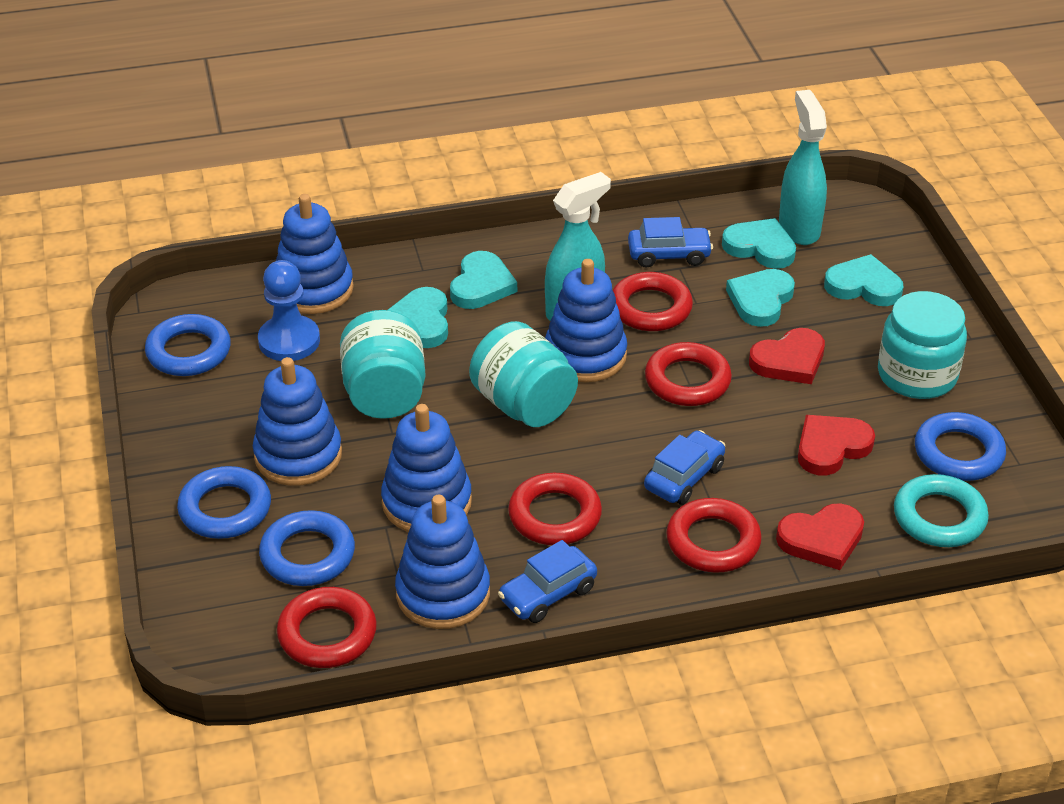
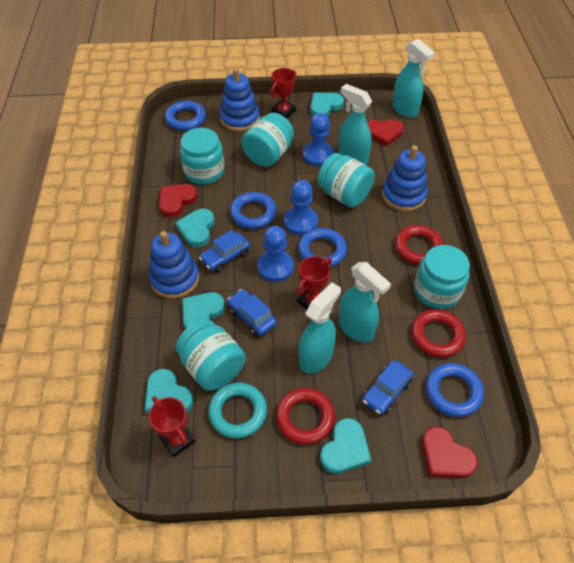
blue pawn: [258,260,320,361] = 1 -> [258,226,294,282] [284,180,318,235] [303,113,334,166] = 3
blue stacking toy: [253,357,342,486] [276,194,354,314] [381,404,472,532] [395,495,490,629] [545,259,627,382] = 5 -> [149,231,199,299] [220,68,260,132] [382,145,428,212] = 3
red ring: [277,587,377,668] [508,473,602,545] [613,272,693,331] [645,342,732,406] [666,498,762,573] = 5 -> [276,388,335,444] [395,225,444,265] [411,309,466,358] = 3
red trophy: none = 0 -> [149,396,195,457] [270,68,296,119] [296,256,332,309] = 3
turquoise jar: [340,310,426,419] [469,321,578,427] [878,291,967,399] = 3 -> [176,319,246,391] [180,128,225,184] [241,113,294,167] [317,153,375,208] [414,245,470,309] = 5
turquoise spray bottle: [545,172,611,321] [779,90,827,245] = 2 -> [299,282,341,374] [338,84,372,165] [339,262,391,342] [392,39,435,118] = 4

